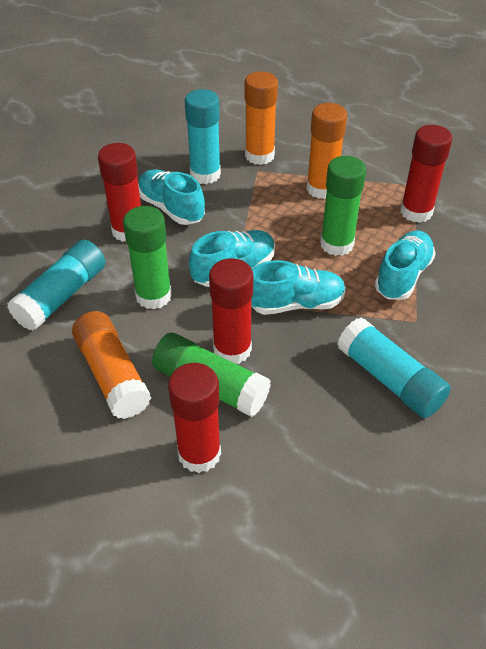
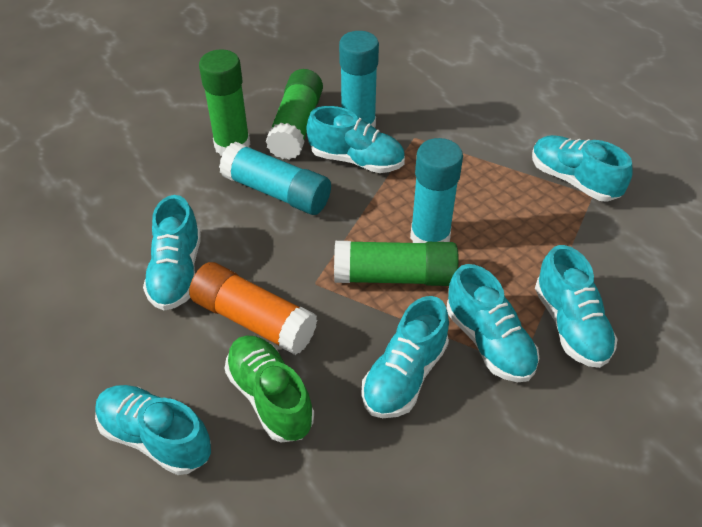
green shoe: none = 0 -> [225,335,314,443] = 1
orange glue stick: [72,311,151,419] [245,71,278,165] [306,103,347,199] = 3 -> [189,262,317,355] = 1
red glue stick: [98,143,141,242] [168,363,221,473] [209,258,253,364] [400,125,452,223] = 4 -> none = 0
turquoise shoe: [138,169,205,225] [189,230,275,287] [251,260,346,315] [375,231,436,300] = 4 -> [95,385,211,475] [143,195,201,311] [307,106,405,173] [361,296,449,418] [447,264,539,382] [532,135,633,202] [535,245,618,368] = 7

